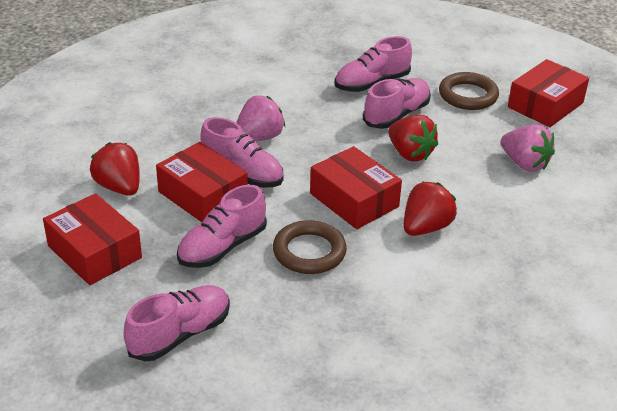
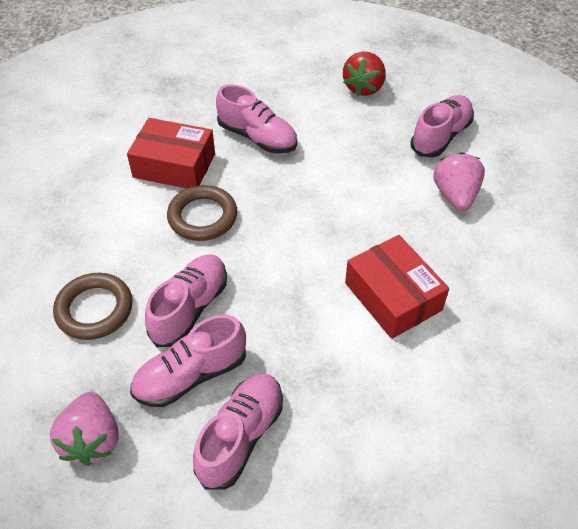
red box: [43,193,142,285] [156,142,248,222] [310,146,402,229] [508,59,589,127] = 4 -> [127,118,215,189] [345,235,449,339] = 2
red strawberry: [90,142,140,196] [388,115,438,162] [404,182,457,236] = 3 -> [343,52,386,96] = 1

